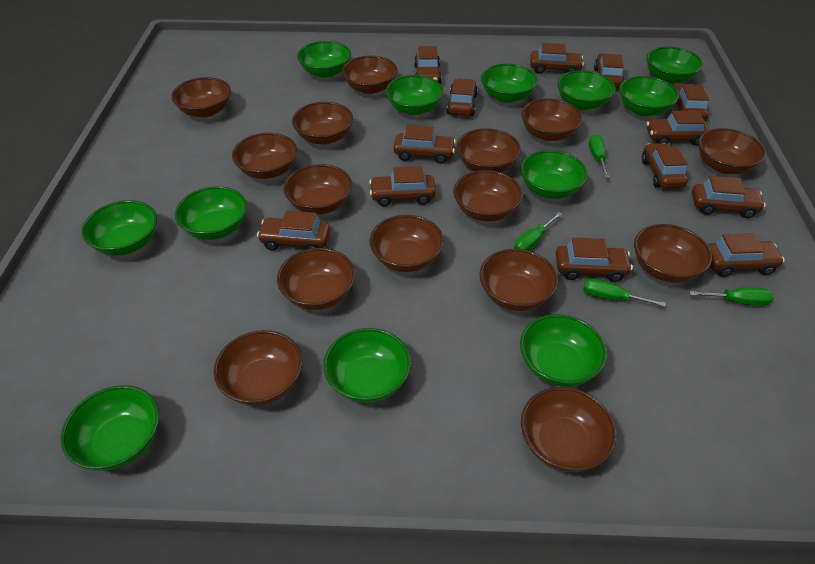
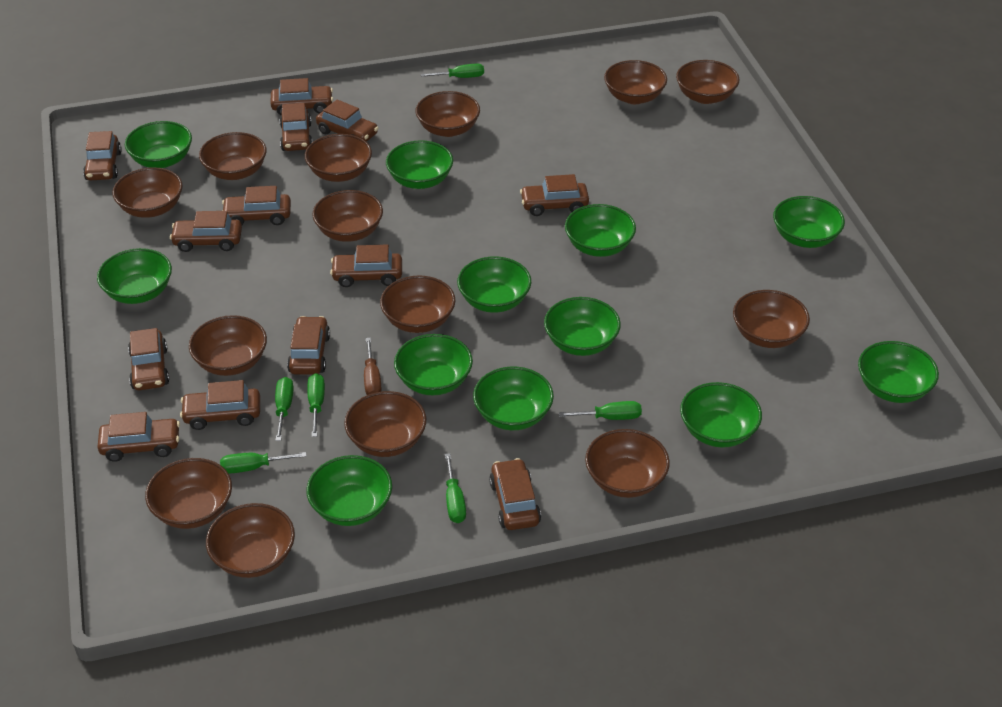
brown bowl: [171,77,231,118] [214,330,302,406] [232,133,297,179] [277,248,355,310] [283,164,352,215] [292,102,353,145] [342,56,398,94] [369,215,444,272] [453,170,523,222] [456,128,521,173] [480,249,558,311] [521,99,583,141] [521,387,617,472] [634,224,712,283] [698,128,766,174] = 15 -> [112,167,183,218] [145,458,232,529] [189,315,267,376] [199,132,266,180] [206,503,295,578] [305,134,372,182] [312,190,383,242] [344,391,426,457] [380,275,455,333] [416,91,480,137] [585,429,670,498] [604,60,667,104] [676,60,740,104] [733,290,810,348] = 14
brown screwdriver: none = 0 -> [364,338,381,395] = 1
green screwdriver: [514,212,562,251] [583,278,666,307] [589,134,609,178] [689,287,774,306] = 4 -> [220,452,307,474] [275,377,294,441] [307,373,325,437] [421,64,484,78] [445,453,466,523] [559,401,642,420] = 6

